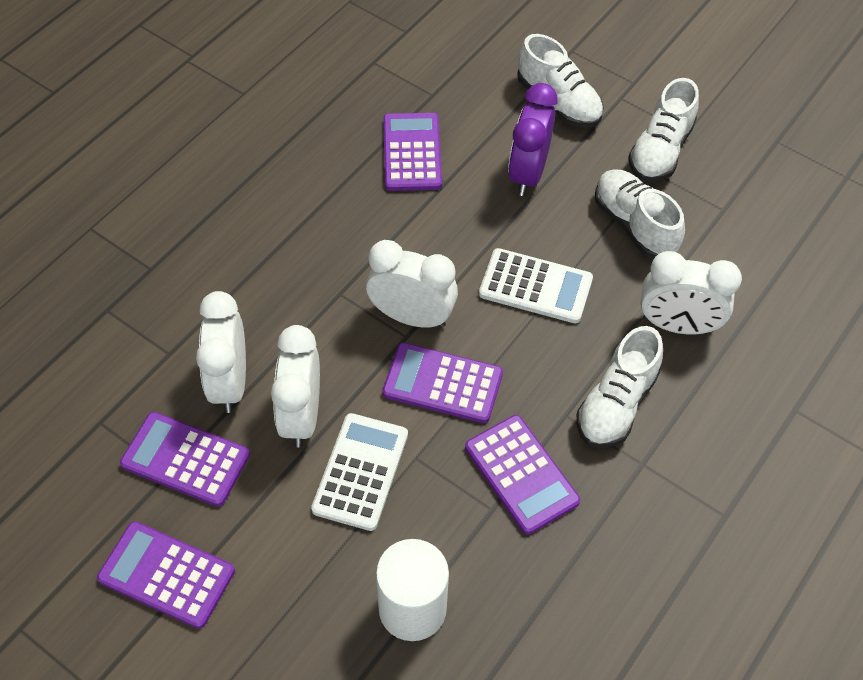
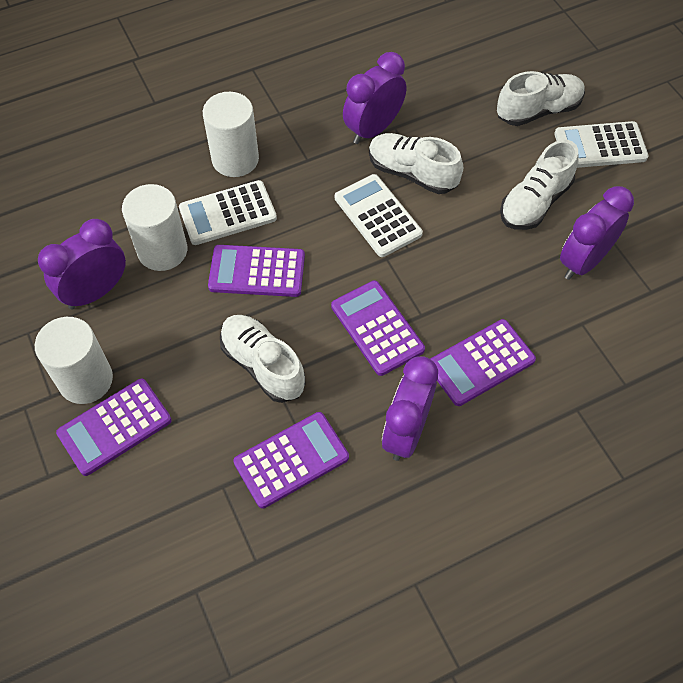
purple clock: [508,83,558,196] = 1 -> [38,219,126,309] [343,52,406,144] [382,356,438,461] [560,186,634,280] = 4
white calculator: [311,413,408,531] [479,248,593,323] = 2 -> [179,180,277,245] [335,174,423,257] [554,121,649,168] = 3
white clock: [196,291,246,413] [271,325,320,448] [366,240,458,328] [641,251,742,335] = 4 -> none = 0
white cylinder: [376,539,449,641] = 1 -> [35,317,113,404] [122,184,187,271] [203,92,259,177] = 3

